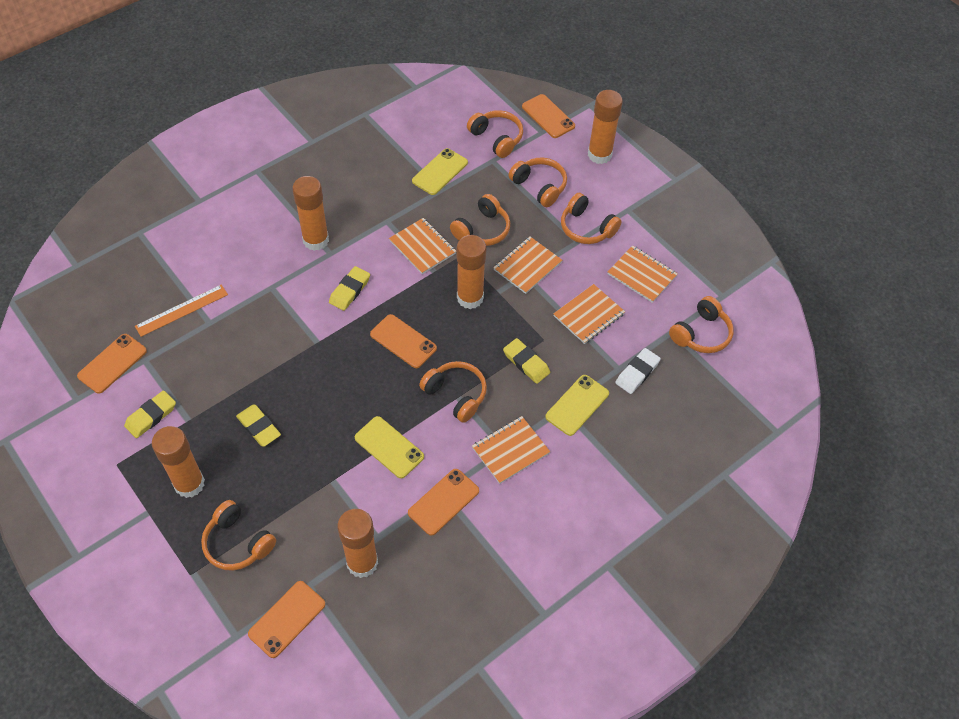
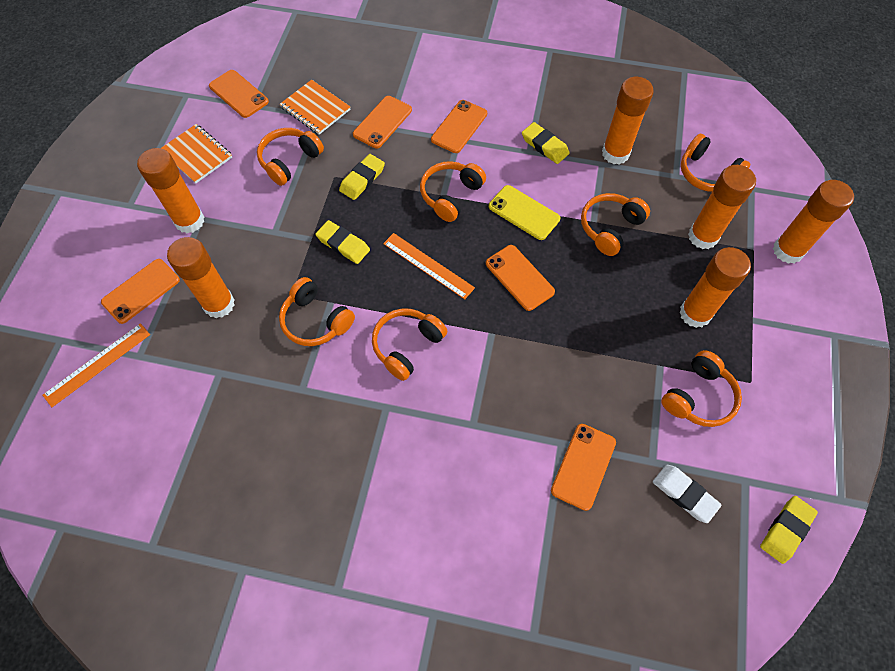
orange glue stick: [152,426,205,498] [292,176,329,251] [337,509,378,578] [457,235,487,309] [588,90,623,164] = 5 -> [137,148,205,233] [167,237,235,318] [602,77,654,164] [679,247,751,328] [688,165,756,249] [773,180,854,264] = 6
orange notebook: [389,218,456,274] [472,416,550,484] [493,237,562,294] [553,284,625,344] [608,245,678,303] = 5 -> [161,124,232,184] [280,80,351,135] = 2
orange phone: [77,334,147,394] [248,581,325,658] [370,314,437,368] [408,469,479,536] [522,94,575,138] = 5 -> [101,259,180,324] [209,70,269,118] [353,96,412,149] [431,100,487,153] [486,245,555,311] [551,424,616,511] = 6
orange ruler: [135,285,228,337] = 1 -> [43,323,150,407] [383,233,475,299] = 2
yellow phone: [355,416,424,479] [412,148,468,195] [545,375,609,436] = 3 -> [489,185,560,240] = 1

